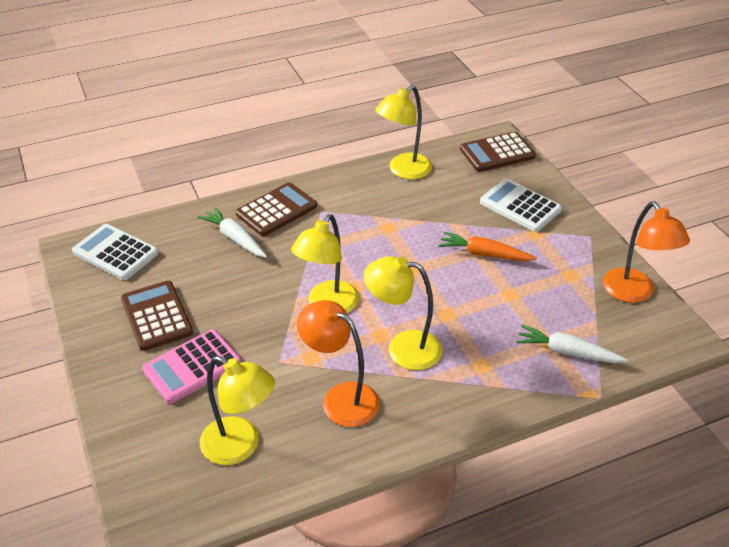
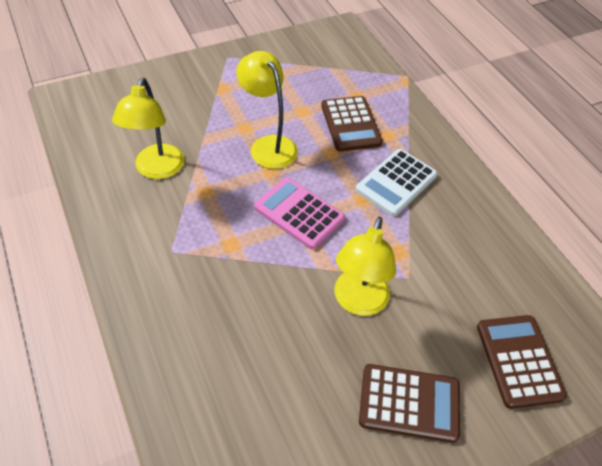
orange carrot: [439,232,537,261] = 1 -> none = 0
orange lamp: [297,300,380,427] [603,202,690,303] = 2 -> none = 0
white calculator: [72,224,158,280] [480,179,562,232] = 2 -> [356,149,438,216] = 1
white carrot: [198,207,267,257] [516,325,628,363] = 2 -> none = 0
yellow lamp: [200,356,275,465] [291,214,359,313] [364,256,442,370] [375,85,432,179] = 4 -> [112,78,185,179] [236,51,298,169] [334,217,396,316] = 3

